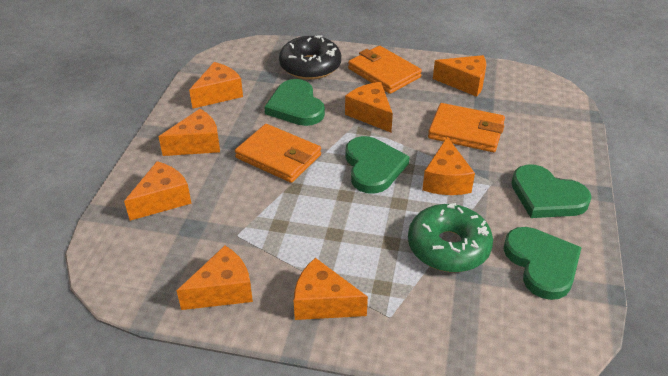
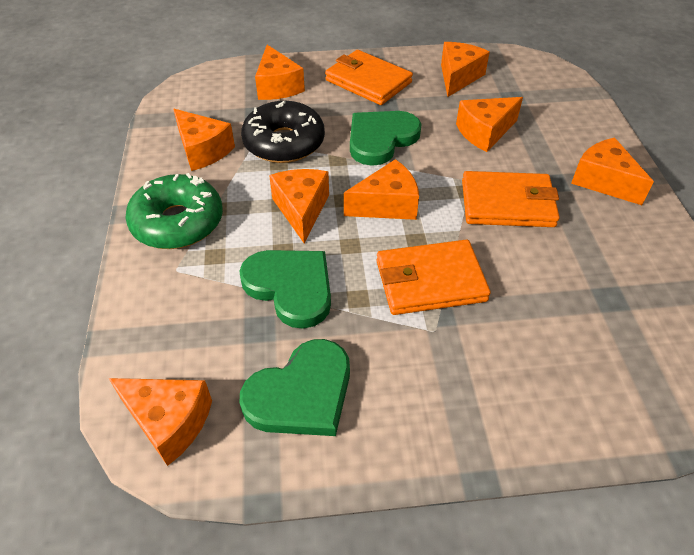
green heart: [264,79,325,126] [345,136,410,194] [503,227,582,300] [511,165,592,218] = 4 -> [239,250,331,329] [239,339,350,436] [350,111,421,166] = 3

